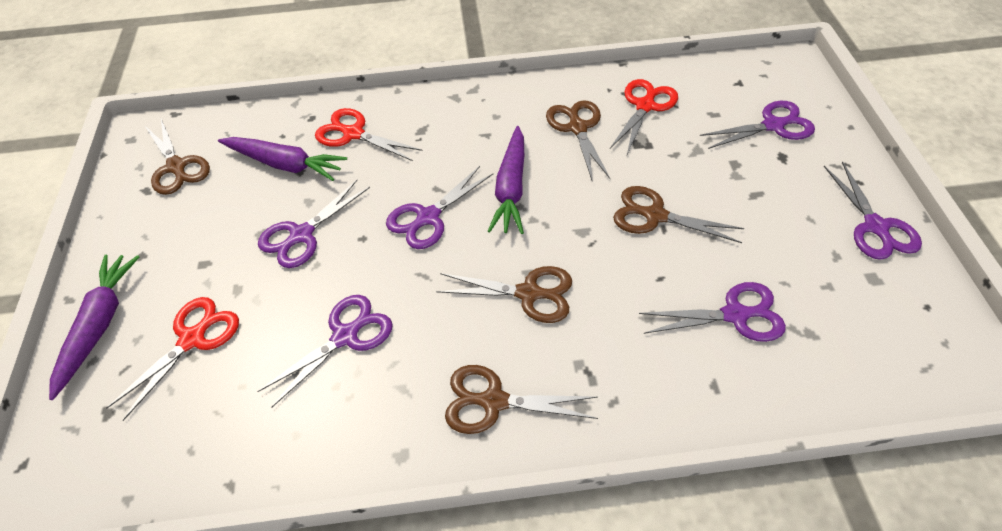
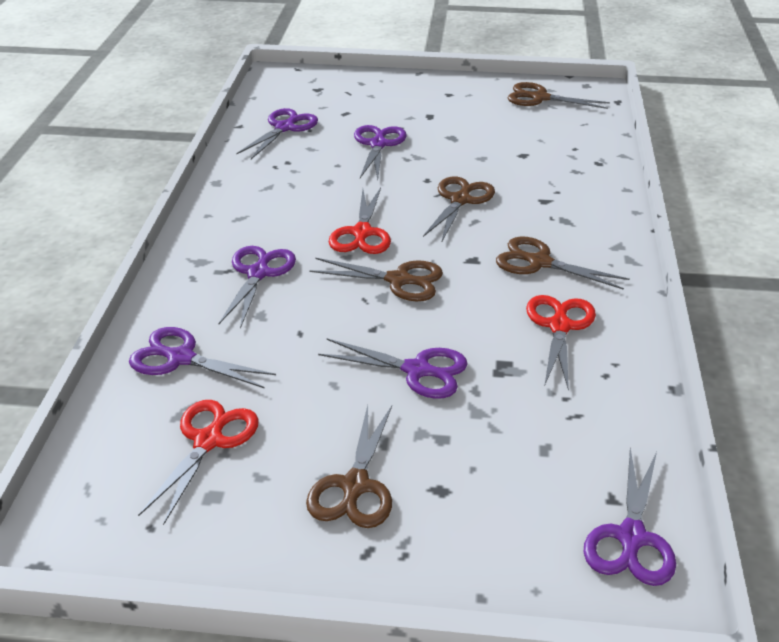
purple carrot: [49,255,140,400] [218,137,347,181] [488,126,524,234] = 3 -> none = 0

